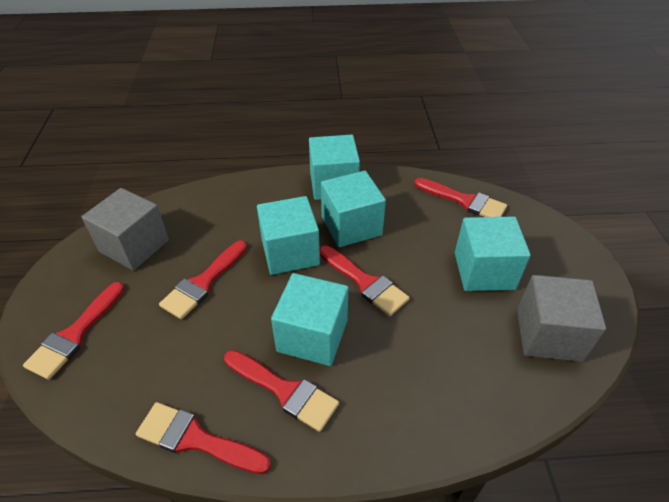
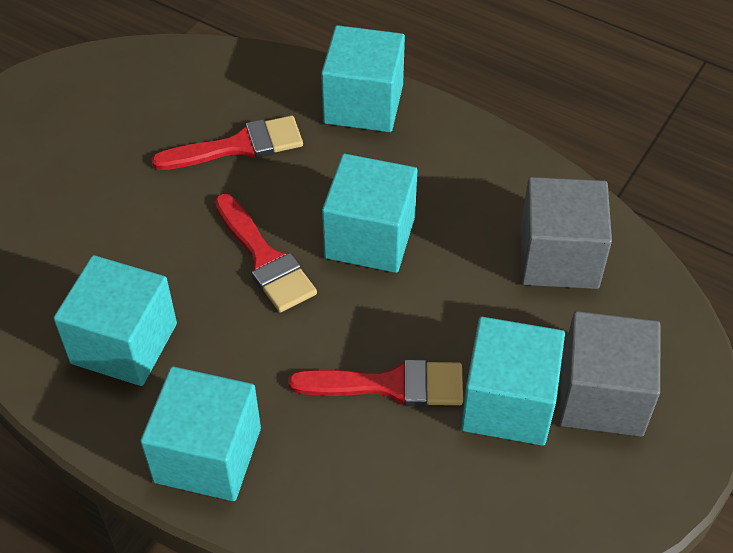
red brush: [23,282,124,380] [136,402,271,474] [159,240,247,319] [224,350,339,432] [320,245,410,316] [414,178,507,217] = 6 -> [152,115,303,170] [215,194,317,313] [288,359,463,407] = 3

